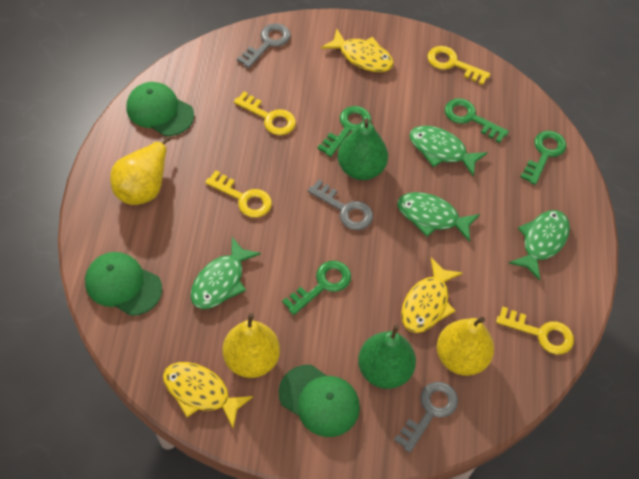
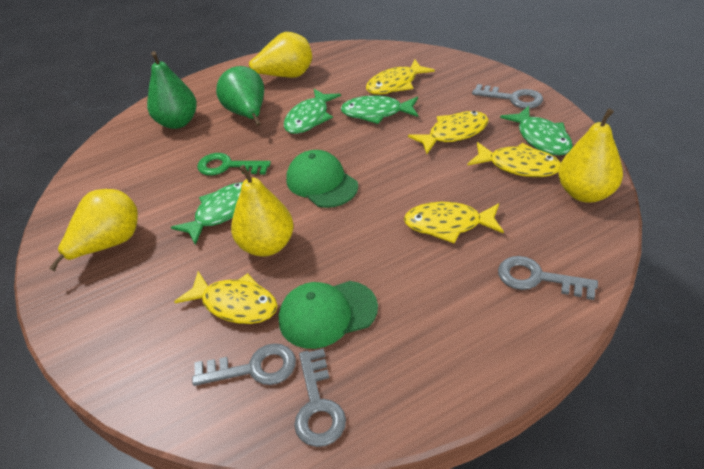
green cap: [85,252,162,316] [127,82,194,136] [279,365,360,437] = 3 -> [279,281,378,349] [286,150,358,208] = 2
green key: [282,261,351,315] [318,106,371,157] [445,98,509,143] [520,131,566,185] = 4 -> [197,153,271,175] = 1
grey key: [237,23,290,68] [308,179,373,230] [394,382,458,453] = 3 -> [192,343,296,386] [294,348,346,447] [472,84,543,108] [498,256,598,300] = 4
yellow fish: [163,362,253,428] [321,29,394,72] [401,258,463,333] = 3 -> [174,271,278,324] [366,59,435,95] [404,202,504,243] [408,111,489,154] [467,142,561,177] = 5
yellow key: [205,170,272,218] [234,91,296,135] [427,46,491,85] [496,307,574,354] = 4 -> none = 0
yellow pear: [110,136,171,205] [222,313,280,378] [437,317,494,376] = 3 -> [49,189,138,271] [231,165,294,257] [249,32,312,78] [558,108,623,203] = 4

